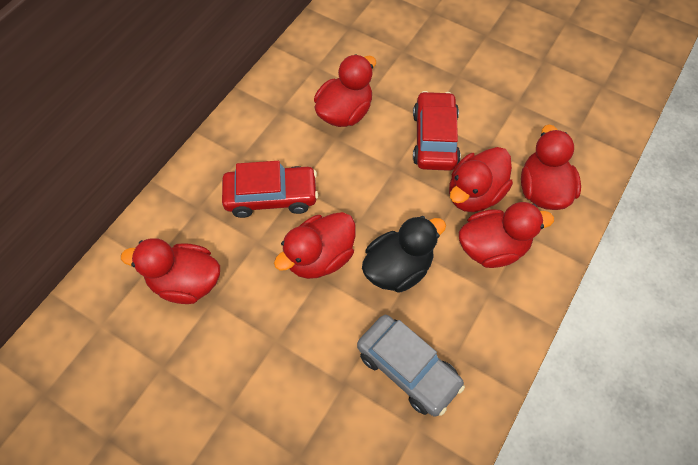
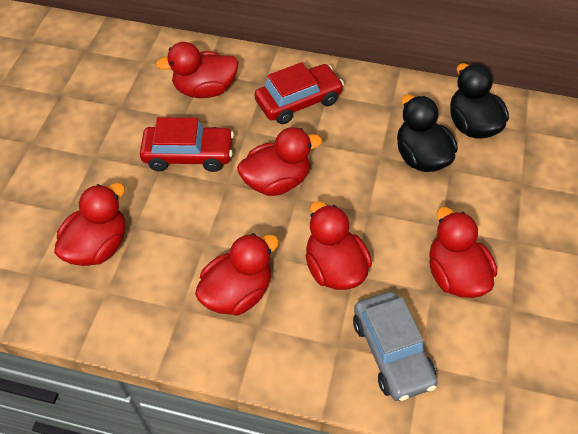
black duck: [362,216,446,293] = 1 -> [397,95,458,172] [450,63,509,138] = 2

